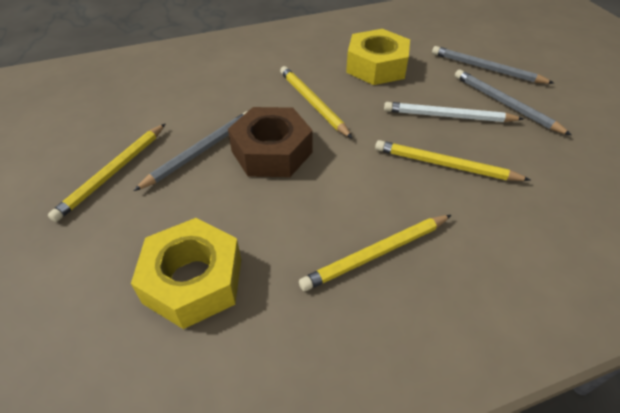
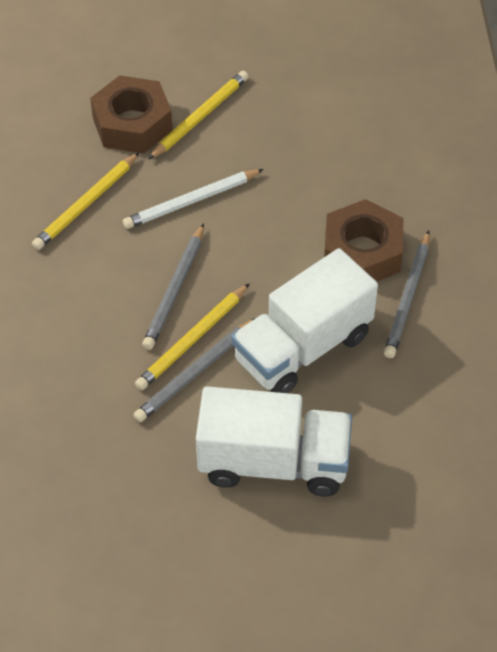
brown nut: [228,107,313,177] = 1 -> [90,75,173,154] [324,199,403,282] = 2
white truck: none = 0 -> [196,386,352,496] [232,248,378,393] = 2
yellow nut: [131,218,241,329] [346,29,410,85] = 2 -> none = 0
yellow pencil: [48,124,165,222] [280,66,352,138] [299,215,451,291] [375,140,530,181] = 4 -> [32,152,140,250] [135,283,250,390] [148,71,249,160] = 3

